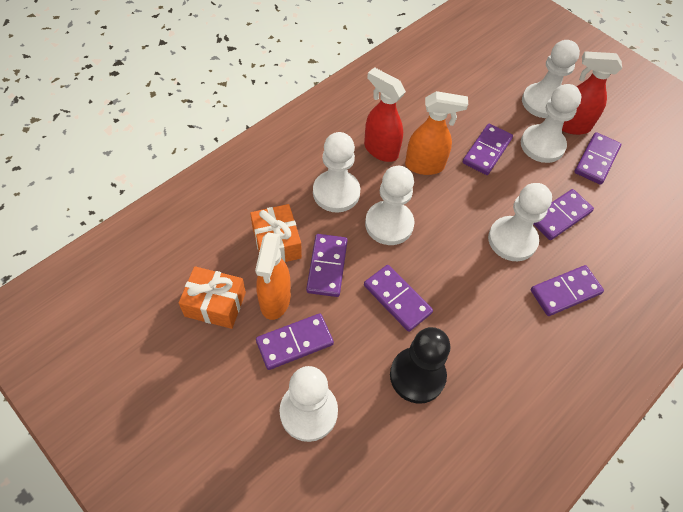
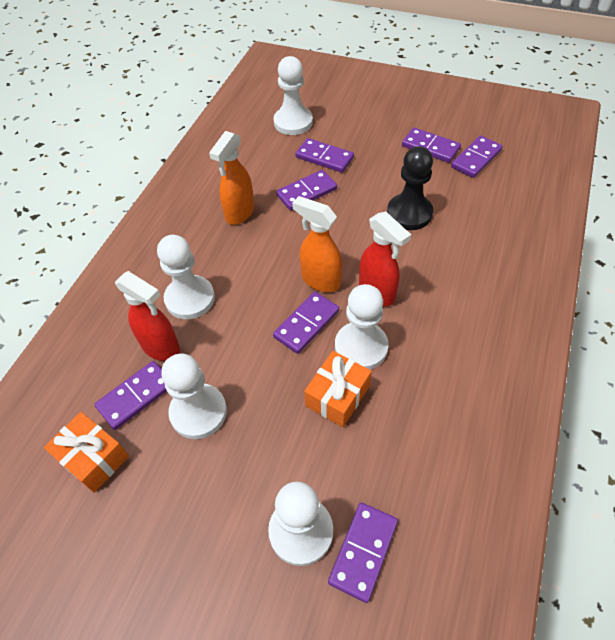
white pawn: [279,366,338,442] [313,132,360,213] [365,166,415,245] [488,183,552,261] [521,84,582,163] [522,40,580,118] = 6 -> [157,235,215,319] [161,354,227,439] [268,482,333,566] [274,56,313,135] [335,284,389,370] = 5

